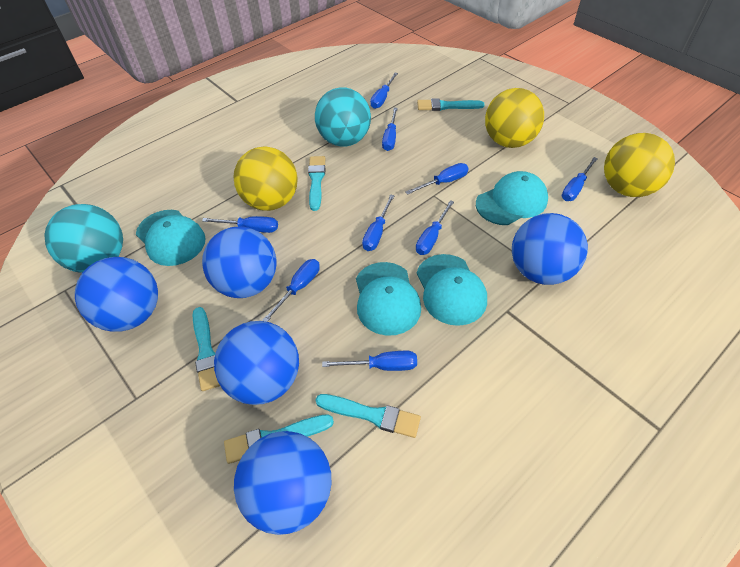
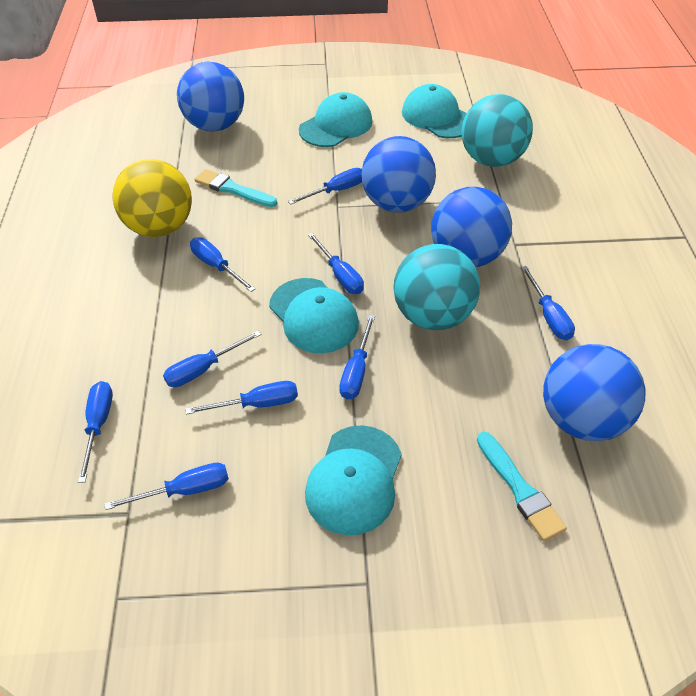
blue ball: [75,257,158,332] [202,226,277,298] [214,321,299,405] [234,431,331,535] [512,213,588,285] = 5 -> [177,62,244,132] [361,136,436,213] [431,187,512,267] [543,344,645,441] = 4
turquoise brush: [192,307,220,391] [224,414,334,464] [308,156,326,211] [316,394,421,438] [417,98,485,111] = 5 -> [195,169,277,207] [477,432,567,541] = 2
yellow ball: [233,147,298,211] [485,88,544,148] [604,133,675,197] = 3 -> [112,159,192,237] = 1

